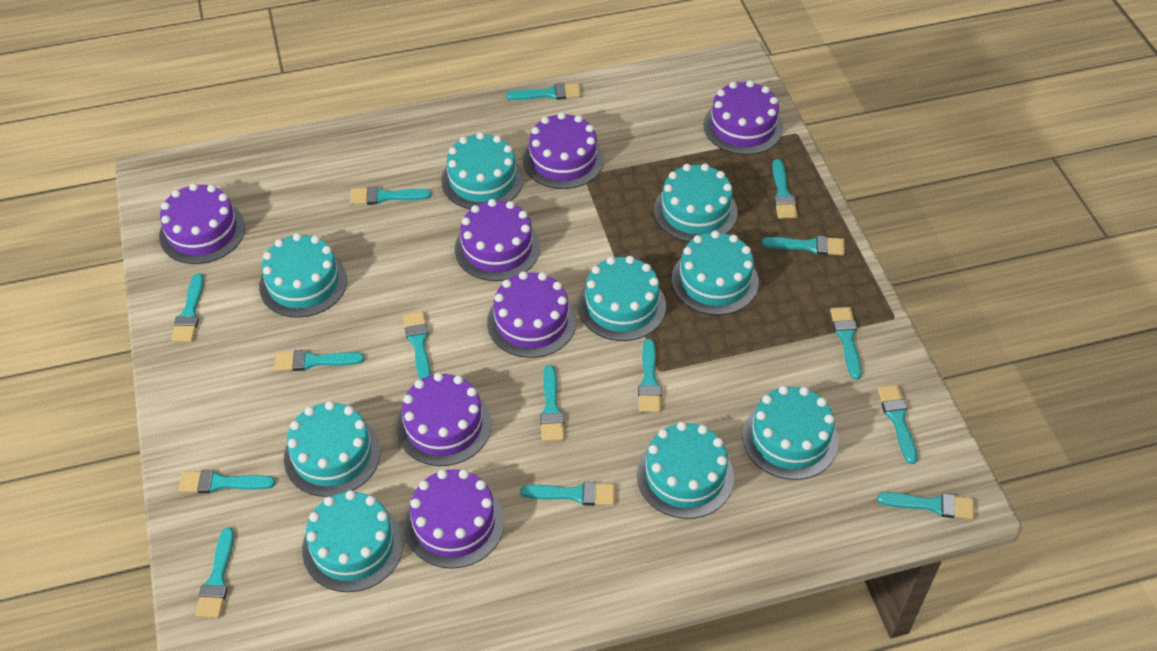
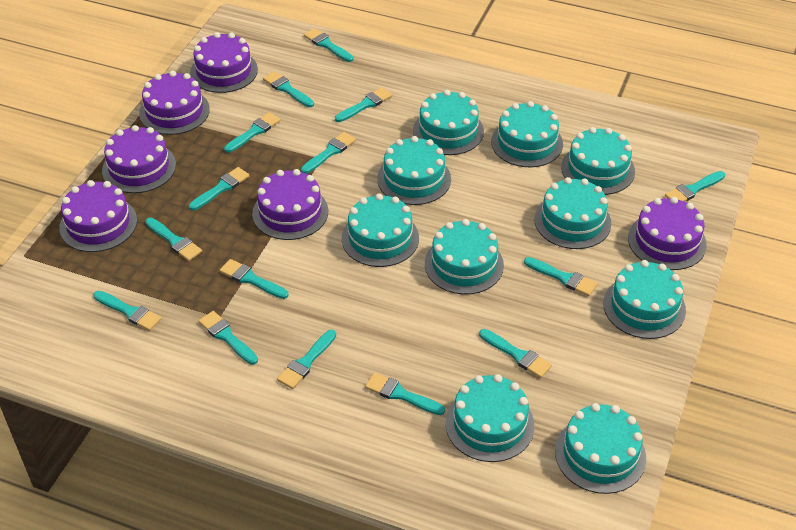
purple cake: [159,183,245,264] [397,372,491,466] [404,469,504,569] [455,199,540,281] [487,271,576,358] [523,112,604,189] [704,80,783,155] = 7 -> [59,180,137,252] [102,125,176,193] [139,71,210,135] [190,32,258,93] [252,169,328,240] [628,197,707,270] = 6
turquoise cake: [259,233,347,318] [284,401,381,497] [302,490,403,592] [441,132,523,209] [578,256,666,341] [637,422,734,519] [654,164,738,242] [672,230,759,315] [743,386,838,480] = 9 -> [342,193,419,267] [377,136,451,205] [413,90,484,155] [425,219,504,294] [445,374,534,462] [491,101,563,167] [534,177,611,249] [555,403,646,494] [561,127,635,195] [603,260,686,339] = 10

